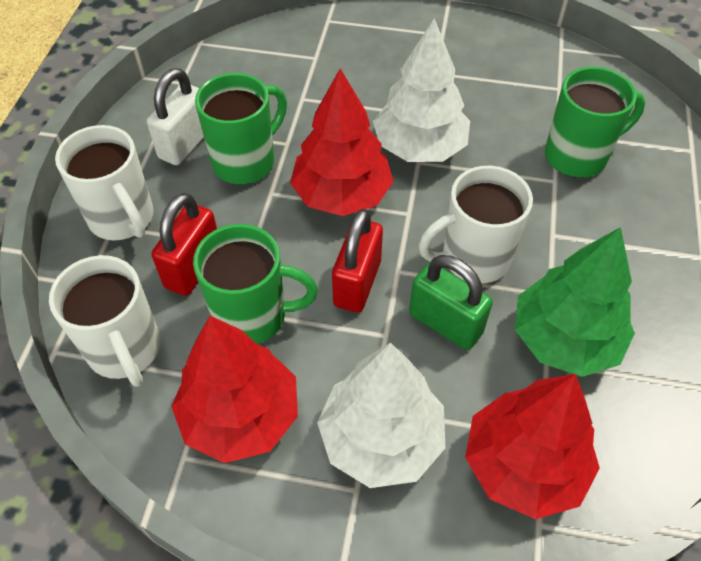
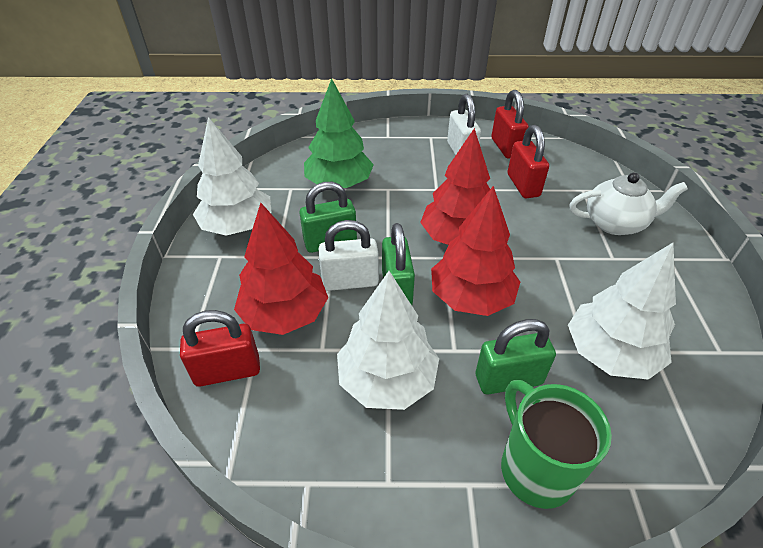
green mug: [193,224,318,344] [195,73,287,185] [545,67,645,178] = 3 -> [501,380,612,509] = 1
green padlock: [409,255,493,350] = 1 -> [300,182,357,253] [382,223,415,305] [476,319,556,395] = 3
red padlock: [152,193,217,296] [332,209,383,313] = 2 -> [180,310,260,387] [491,90,529,159] [507,125,549,198] = 3
white mug: [49,255,161,387] [55,125,154,240] [419,166,533,283] = 3 -> none = 0
white padlock: [147,68,204,165] = 1 -> [318,220,379,291] [447,94,481,155] = 2
white teapot: none = 0 -> [569,173,688,235] = 1
white tree: [317,343,445,488] [373,19,470,162] = 2 -> [193,117,272,236] [337,271,439,410] [568,243,676,380] = 3

